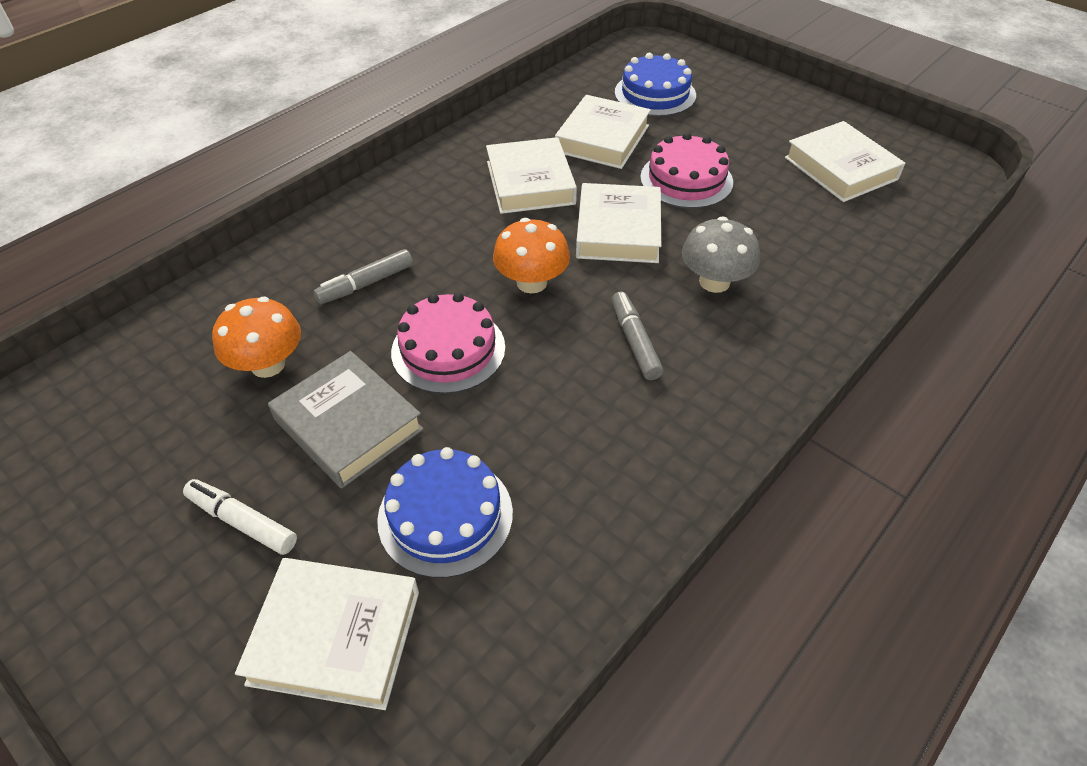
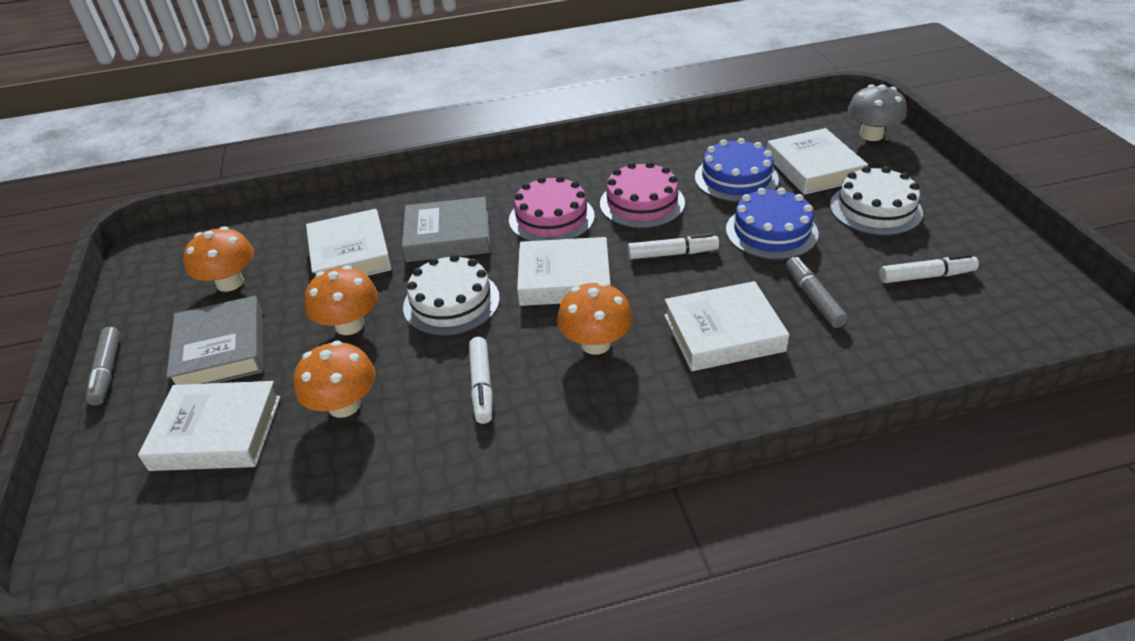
grey book: [268,351,424,488] = 1 -> [166,296,263,385] [402,197,490,262] = 2
orange mushroom: [212,297,301,378] [493,218,570,293] = 2 -> [183,226,254,292] [293,340,376,418] [304,265,378,335] [557,282,633,355] = 4
white cake: none = 0 -> [403,254,500,336] [830,166,923,236] = 2
white marker: [183,479,297,555] = 1 -> [469,337,493,424] [628,234,719,259] [879,254,979,283] = 3

